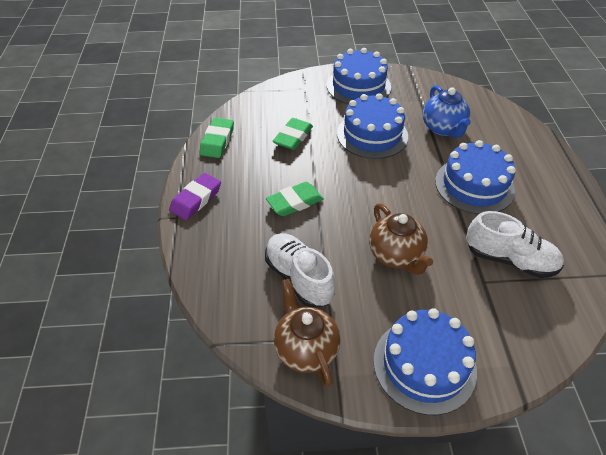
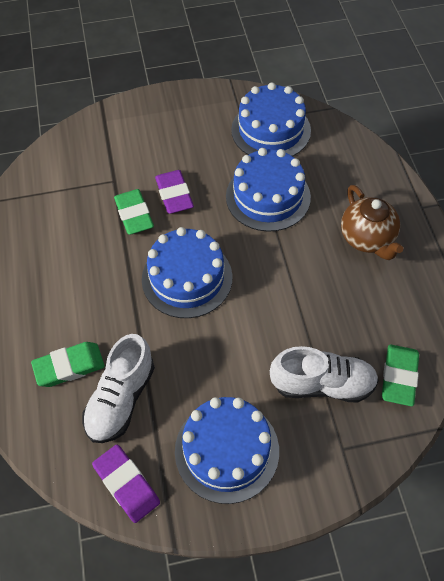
blue teapot: [423,85,471,138] = 1 -> none = 0
brown teapot: [274,279,341,387] [369,203,433,275] = 2 -> [341,185,403,260] = 1
purple eraser: [169,173,221,220] = 1 -> [92,445,160,523] [155,170,194,214] = 2

